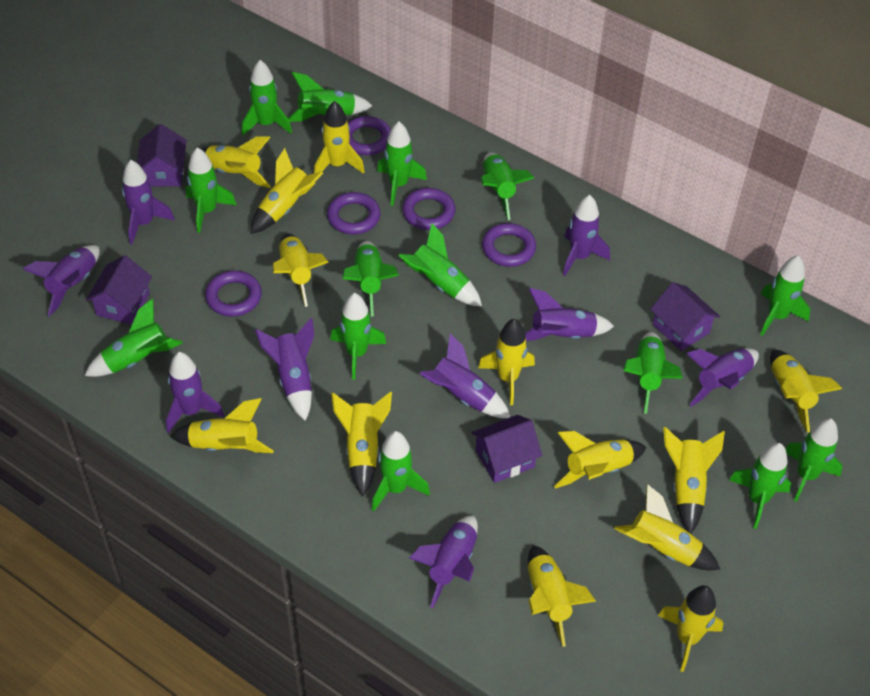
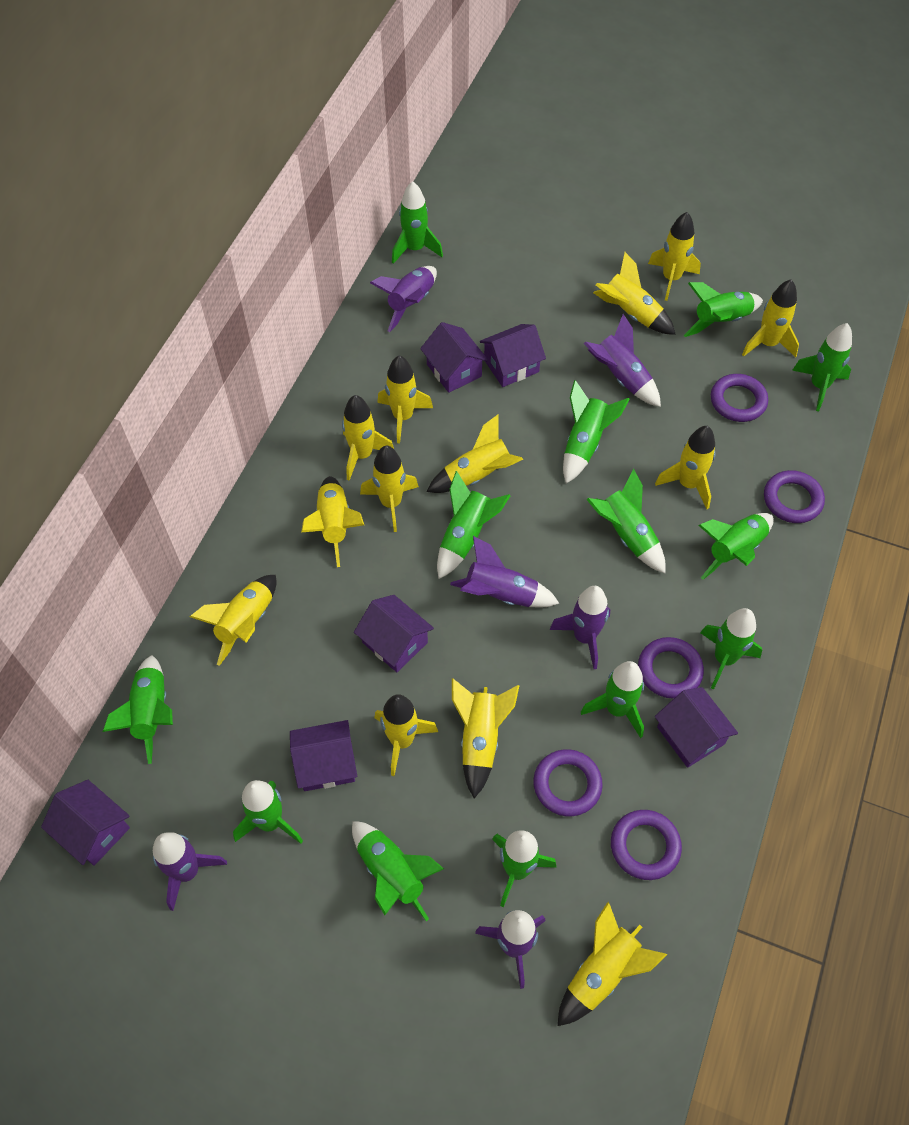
green rocket: [84,298,183,377] [186,147,236,233] [242,60,292,136] [288,72,372,122] [330,293,387,380] [342,241,399,317] [372,431,430,511] [377,121,427,206] [399,223,482,307] [481,152,534,220] [623,332,683,414] [729,443,791,529] [760,255,810,336] [786,418,842,502] = 14 -> [103,655,173,764] [233,780,303,844] [352,821,444,921] [392,181,443,264] [437,471,511,579] [492,830,557,908] [563,380,630,483] [581,661,644,738] [586,469,665,573] [684,282,763,337] [698,513,774,580] [700,608,762,690] [792,323,852,411] = 13
purple house: [86,255,152,325] [137,124,187,187] [471,415,542,483] [650,282,720,351] = 4 -> [41,780,130,866] [290,720,357,791] [354,595,434,672] [420,322,488,393] [480,324,546,387] [655,687,738,768] = 6
purple rocket: [23,245,100,317] [122,160,175,245] [166,352,224,433] [255,318,314,421] [409,515,478,608] [420,334,510,418] [525,288,614,341] [563,195,610,276] [687,348,759,407] = 9 -> [153,832,227,911] [370,266,437,332] [450,536,559,607] [475,910,546,989] [550,586,610,669] [584,314,661,407] = 6

